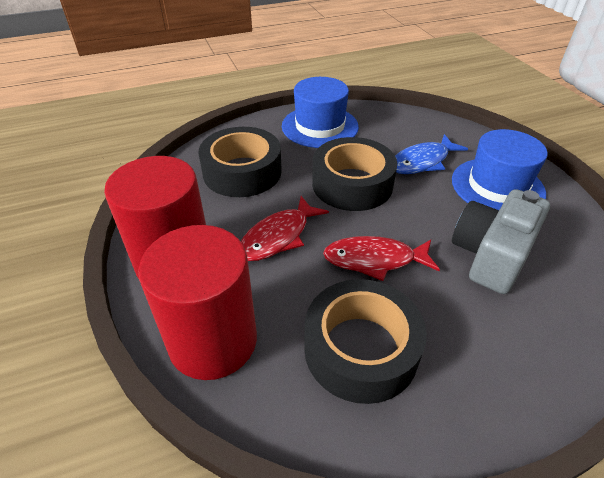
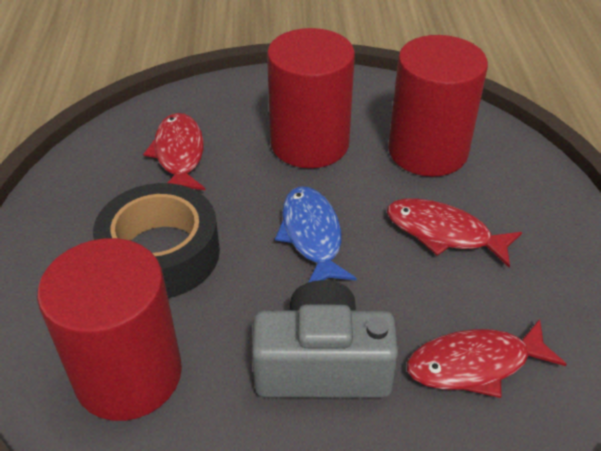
black tape: [199,127,282,197] [304,279,427,404] [312,137,397,211] = 3 -> [93,183,220,298] = 1
blue hat: [282,77,359,148] [452,129,548,210] = 2 -> none = 0
red cylinder: [104,156,206,279] [138,225,257,380] = 2 -> [37,238,182,421] [267,28,355,168] [388,35,488,177] = 3
red fish: [241,196,329,261] [323,236,440,281] = 2 -> [143,113,206,190] [387,198,522,268] [407,319,567,398] = 3

